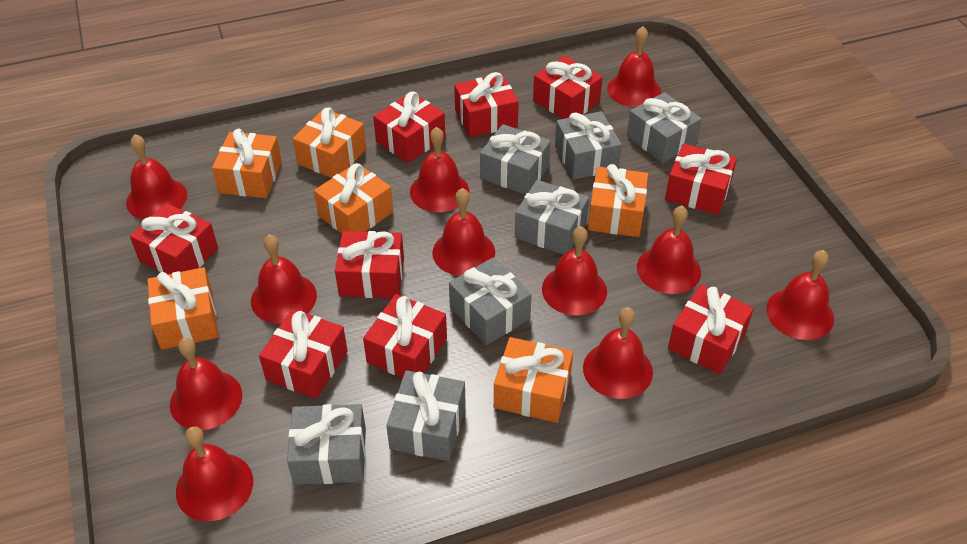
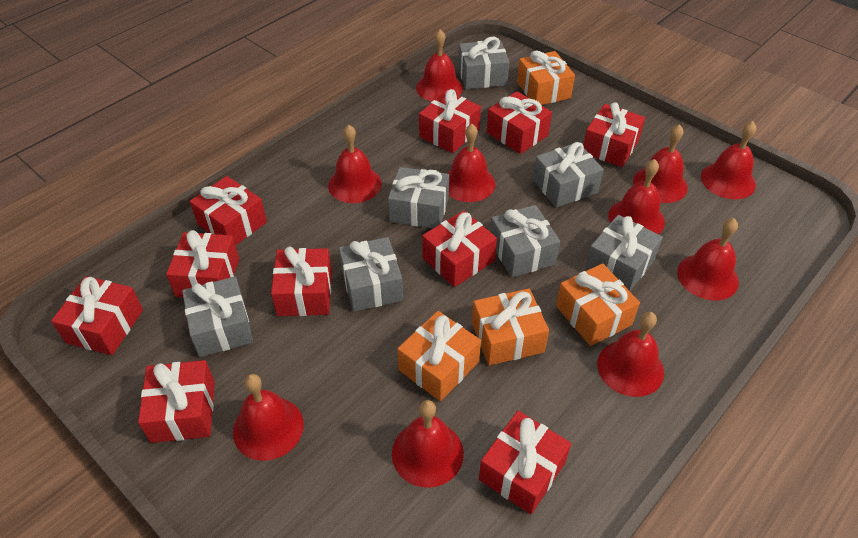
orange gift: [147,267,219,350] [212,129,282,198] [293,107,366,178] [314,163,393,234] [494,337,573,423] [588,164,648,237] = 6 -> [397,311,481,401] [472,289,549,366] [517,50,575,105] [556,263,640,346] = 4
red bell: [126,134,187,219] [170,338,242,430] [176,426,253,521] [251,234,317,324] [410,127,469,212] [432,188,495,276] [542,226,607,315] [583,307,653,399] [607,26,661,107] [637,206,701,294] [766,250,834,340] = 11 -> [233,374,304,461] [328,125,382,203] [392,400,464,488] [416,29,463,102] [446,124,495,202] [597,312,664,397] [608,159,665,234] [633,124,688,203] [677,218,739,300] [701,121,756,199] = 10
red gift: [130,203,218,275] [259,309,347,399] [335,231,404,298] [363,294,447,378] [373,92,445,163] [454,72,519,138] [533,56,603,119] [665,144,737,215] [668,284,754,374] = 9 -> [51,276,143,355] [138,360,215,443] [166,230,239,298] [190,176,267,245] [271,247,332,316] [419,89,481,153] [422,211,497,287] [479,411,571,514] [487,91,552,154] [583,102,645,167] = 10

